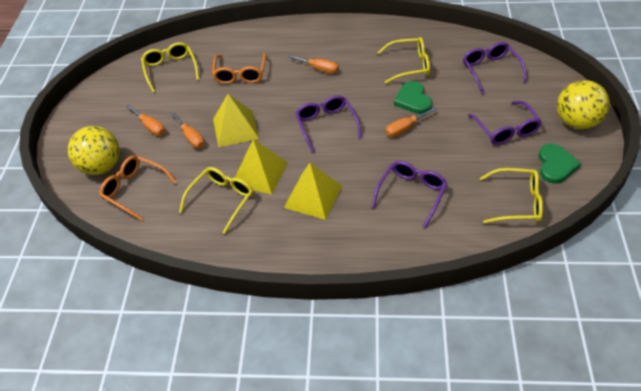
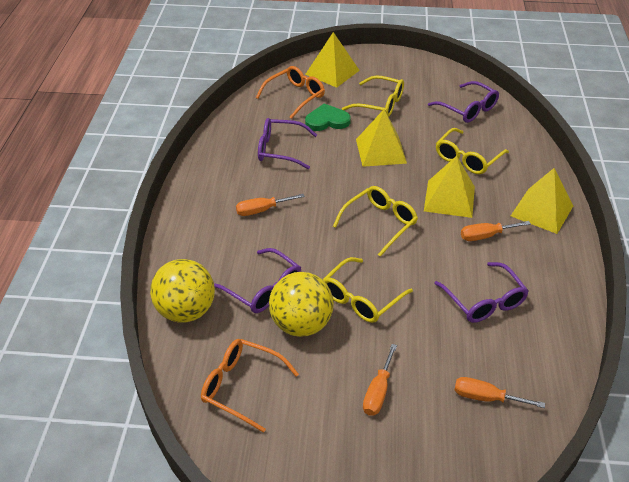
green heart: [394,81,432,114] [538,144,581,184] = 2 -> [305,104,351,131] = 1
yellow pyramid: [213,94,259,147] [235,139,288,195] [284,163,342,220] = 3 -> [305,32,360,88] [356,109,407,167] [424,156,475,218] [511,168,573,234] = 4

